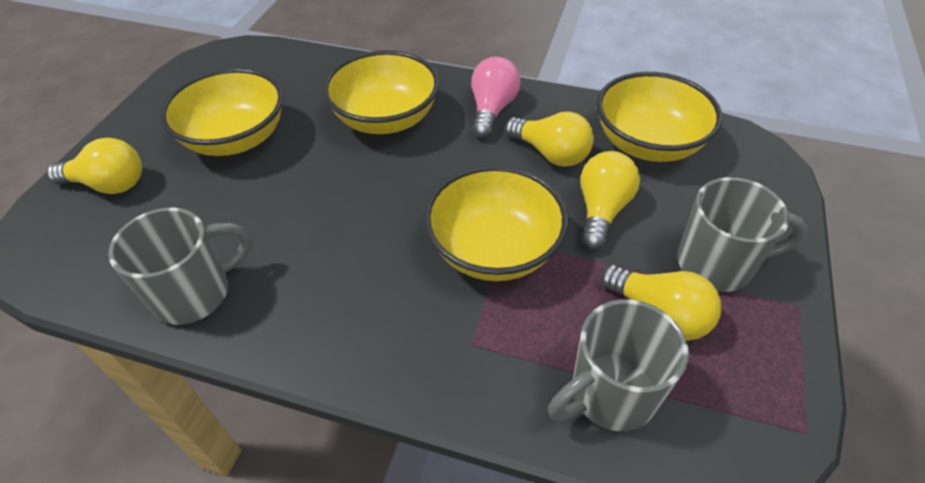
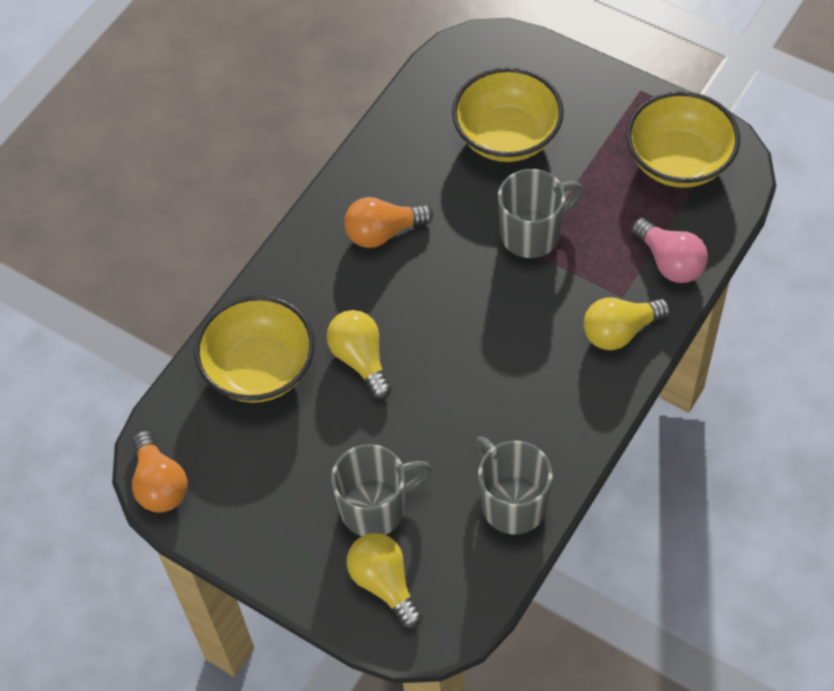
orange light bulb: none = 0 -> [132,431,188,513] [344,197,433,248] = 2
yellow bowl: [160,68,284,156] [322,50,439,134] [424,165,568,281] [596,72,723,162] = 4 -> [194,295,315,403] [452,67,564,162] [626,91,740,188] = 3
yellow light bulb: [47,138,142,194] [505,112,594,167] [581,151,640,250] [600,264,721,341] = 4 -> [326,310,392,399] [347,533,422,629] [583,297,671,350] = 3

